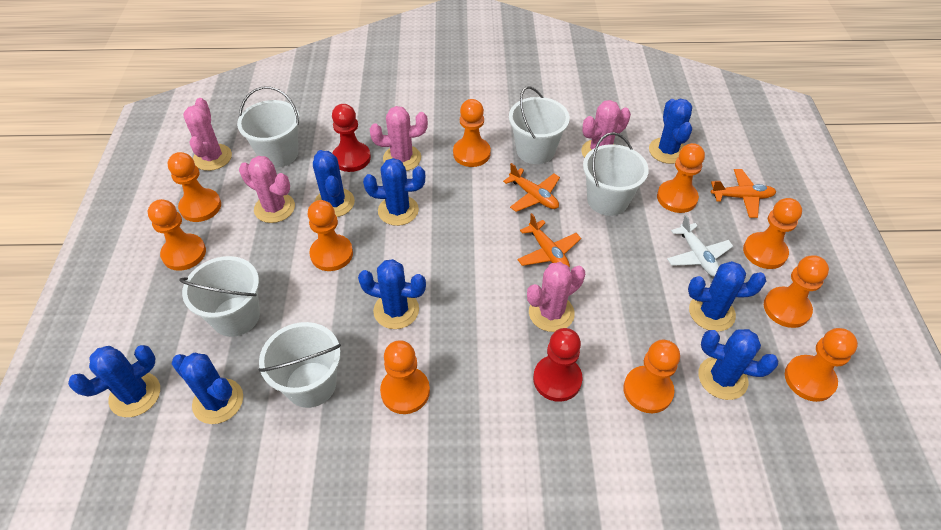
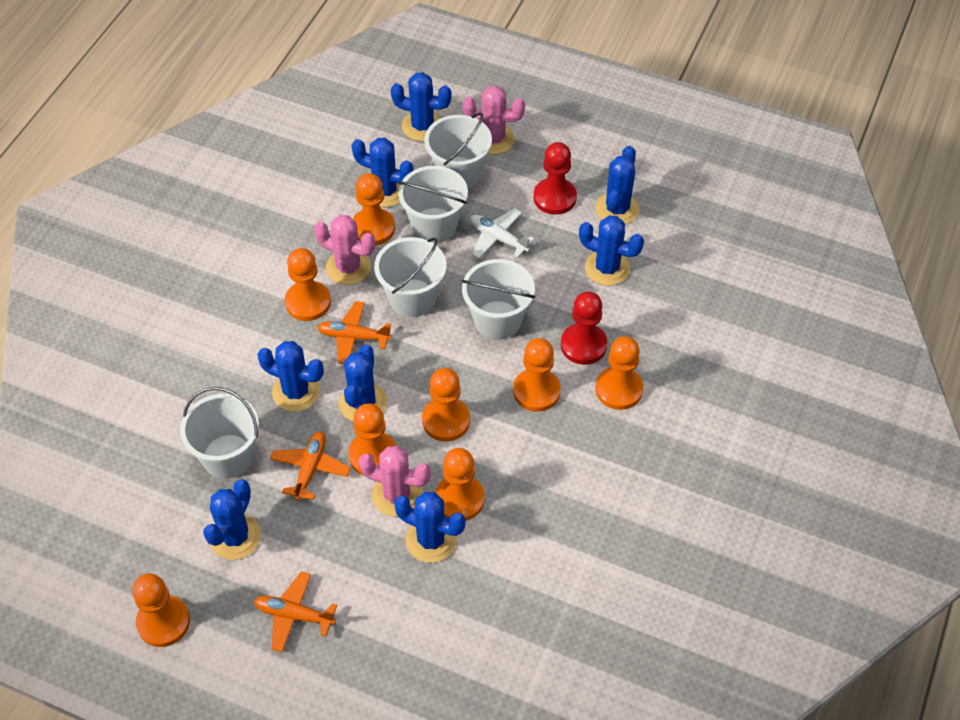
orange pawn: [148,199,206,271] [168,152,221,222] [307,200,353,271] [380,340,430,414] [453,99,491,167] [623,340,680,413] [657,143,705,213] [743,198,802,269] [764,255,829,328] [785,328,858,402] = 10 -> [132,573,190,647] [285,248,331,321] [348,403,396,476] [353,173,395,246] [422,368,470,442] [435,448,485,521] [513,338,561,412] [596,336,643,410] = 8
pink cactus: [183,98,232,171] [239,156,295,223] [370,106,428,171] [527,262,585,332] [581,100,631,158] = 5 -> [314,215,375,285] [358,446,431,517] [463,85,525,154] = 3

